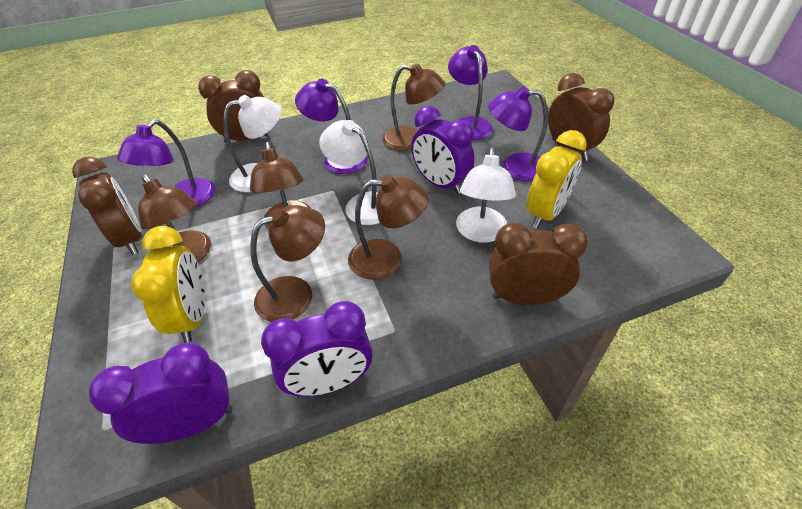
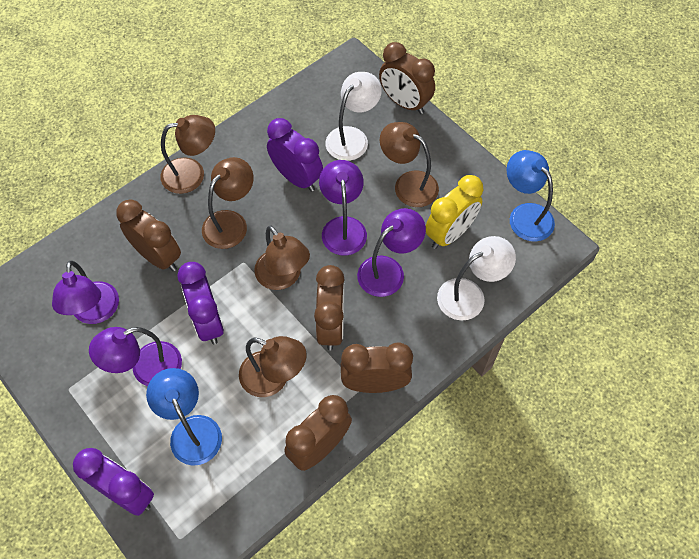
blue lamp: none = 0 -> [146,368,222,466] [507,150,555,242] = 2
brown clock: [72,157,142,255] [198,70,269,143] [489,223,588,305] [548,73,614,161] = 4 -> [116,200,181,271] [284,395,352,471] [314,265,345,350] [341,343,413,393] [379,42,435,114] = 5
white lamp: [223,95,281,192] [319,120,380,225] [456,147,516,243] = 3 -> [325,72,382,161] [437,236,516,321] = 2
yellow clock: [131,226,205,343] [527,130,587,228] = 2 -> [426,175,483,249] = 1

